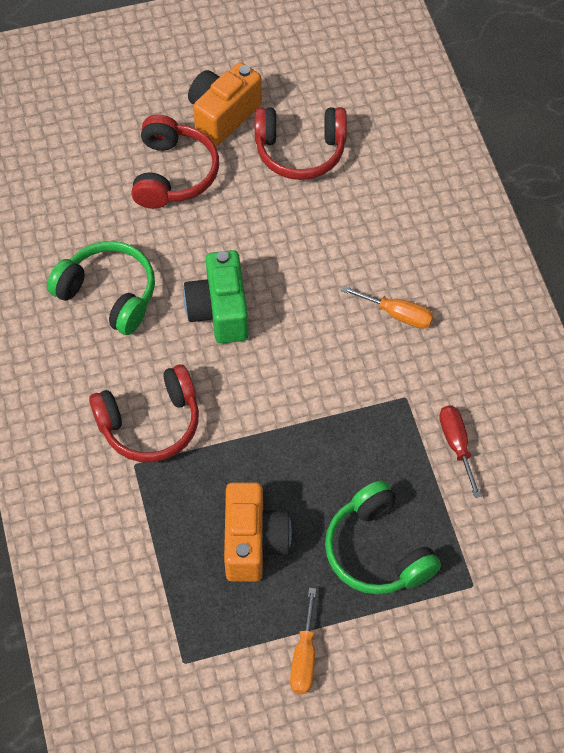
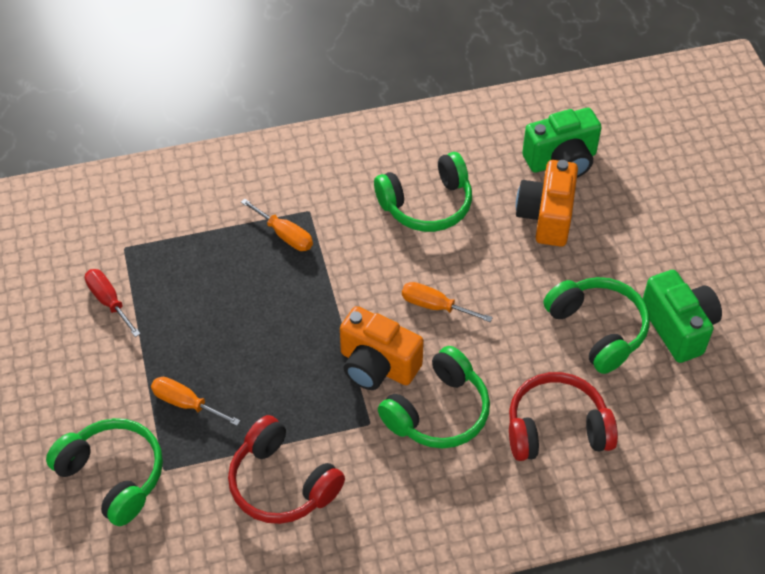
green camera: [183,250,248,344] = 1 -> [522,108,602,178] [643,270,722,363] = 2
green headphones: [47,241,155,335] [325,480,441,595] = 2 -> [46,418,163,526] [374,152,472,232] [378,346,490,448] [543,277,650,374] = 4
orange screwdriver: [290,588,316,694] [341,286,434,329] = 2 -> [151,377,240,426] [241,198,313,251] [402,282,493,322] = 3
red headphones: [89,364,199,462] [131,115,219,209] [255,107,347,180] = 3 -> [228,415,345,524] [509,372,618,461] = 2

